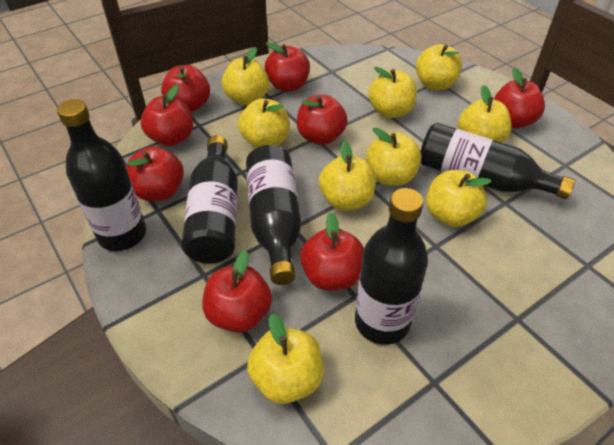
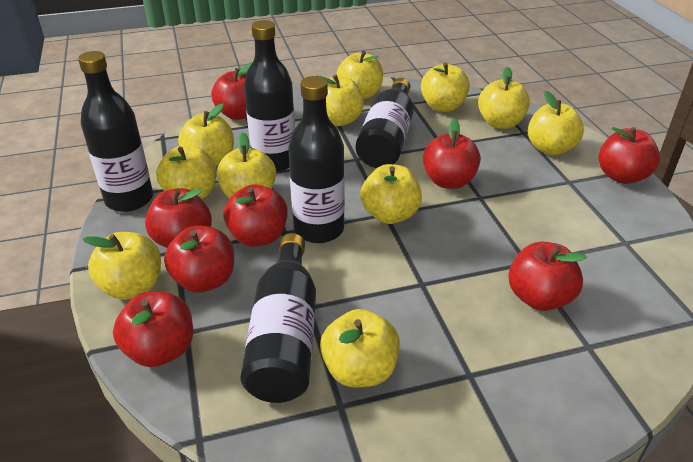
yellow apple: [222,47,269,105] [238,99,289,148] [247,314,323,404] [319,141,376,210] [366,128,421,186] [368,67,417,118] [416,44,462,90] [426,170,492,227] [458,85,511,143] = 9 -> [83,232,161,300] [156,146,216,199] [178,103,234,166] [217,133,276,199] [317,75,364,126] [320,309,400,387] [336,51,383,99] [360,164,422,224] [421,62,470,112] [478,67,530,129] [528,91,584,155] = 11

